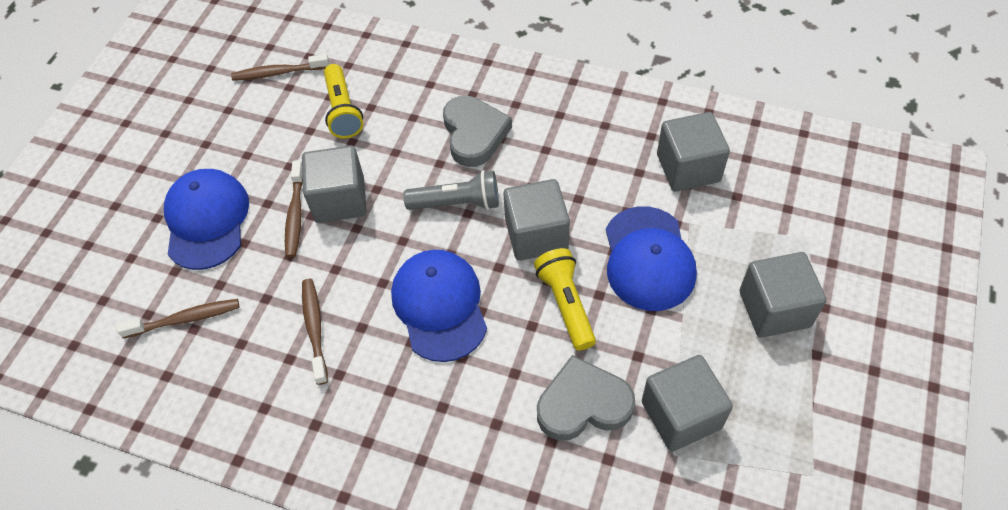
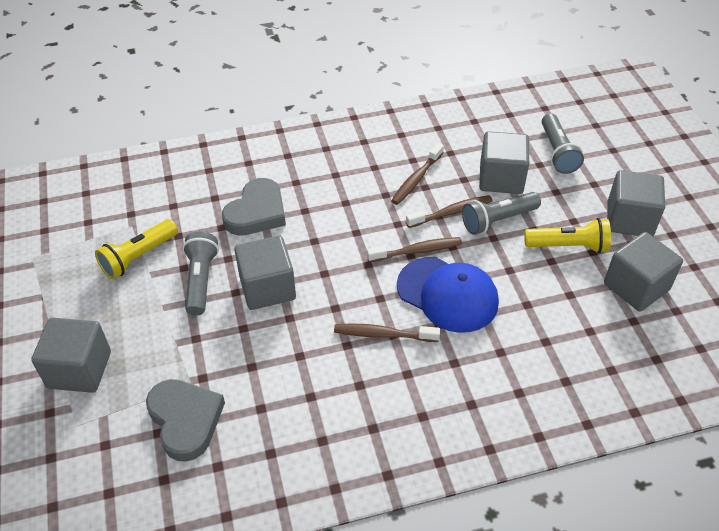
blue cap: [164,169,249,270] [391,250,487,362] [606,206,697,311] = 3 -> [397,257,499,333] = 1
grey flashlight: [403,170,499,210] = 1 -> [183,231,219,316] [462,192,541,235] [542,113,584,174] = 3

